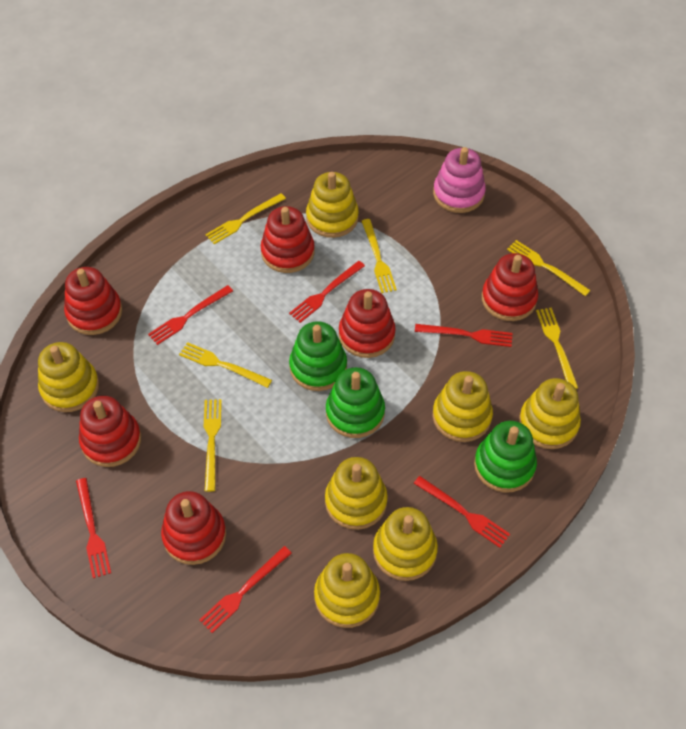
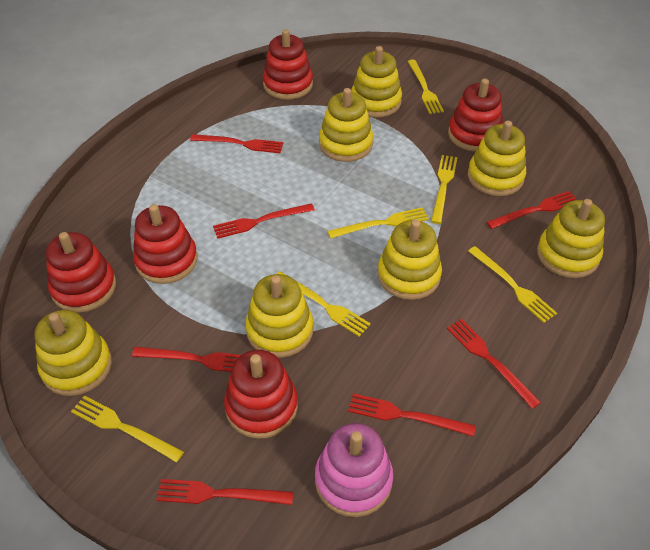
green stacking toy: [289,321,347,391] [326,367,385,438] [474,421,537,493] = 3 -> none = 0
red fork: [76,478,111,578] [148,285,233,345] [199,546,292,633] [289,261,365,323] [414,476,510,548] [415,324,513,347] = 6 -> [132,347,241,372] [156,479,293,505] [190,134,283,153] [213,203,315,239] [348,393,476,437] [447,319,541,409] [487,191,576,229] = 7
red stacking toy: [64,267,122,335] [79,396,141,467] [161,491,226,565] [261,206,315,273] [339,289,396,358] [482,253,538,321] = 6 -> [46,232,116,313] [133,204,197,284] [224,350,298,439] [263,29,313,100] [448,79,503,152] = 5

